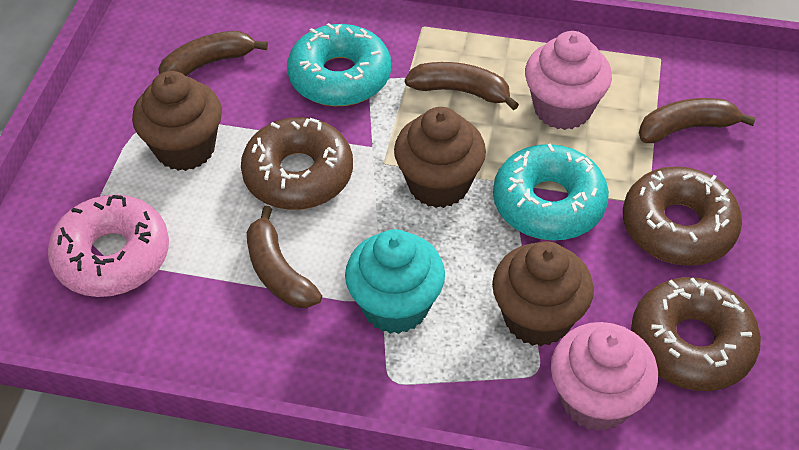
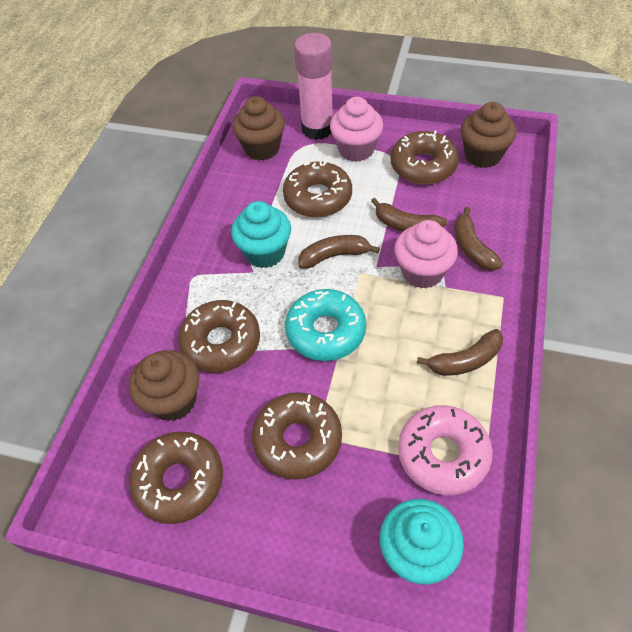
brown donut: [241,117,353,210] [623,166,742,266] [631,277,761,391] = 3 -> [129,432,223,524] [178,300,260,373] [252,392,342,480] [283,161,352,217] [391,130,459,184] = 5
pink glue stick: none = 0 -> [294,33,333,140] = 1
turquoise cupcake: [345,229,445,334] = 1 -> [231,201,291,268] [380,499,464,585] = 2
turquoise donut: [287,23,391,106] [493,144,609,241] = 2 -> [285,289,366,361] = 1

